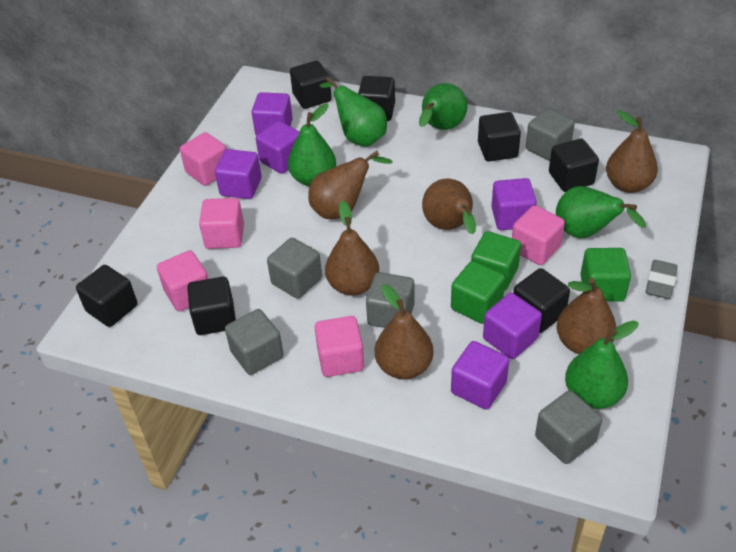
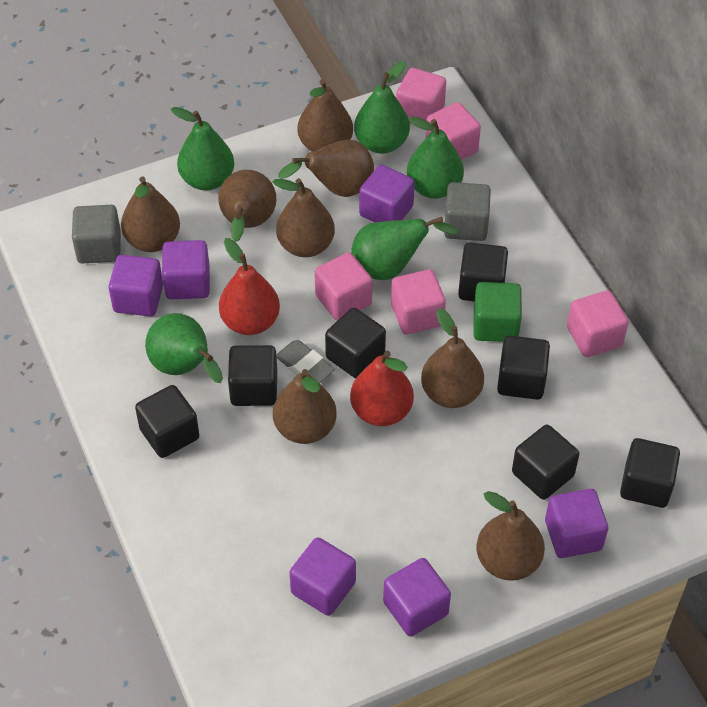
brown pear: [308,151,393,219] [325,201,379,296] [375,284,433,379] [422,179,476,235] [557,278,616,354] [606,110,658,193] = 6 -> [121,176,180,252] [218,170,277,242] [273,178,335,257] [273,369,337,444] [278,139,374,197] [298,79,353,151] [421,308,484,408] [476,491,545,581] = 8
green cube: [451,261,505,324] [471,231,521,291] [580,248,631,302] = 3 -> [473,282,522,342] = 1
grey cube: [225,309,284,375] [267,238,322,299] [366,272,415,328] [526,108,575,161] [535,390,602,464] = 5 -> [72,205,121,263] [444,182,491,241] = 2
red pear: none = 0 -> [219,238,280,335] [350,351,414,426] = 2

